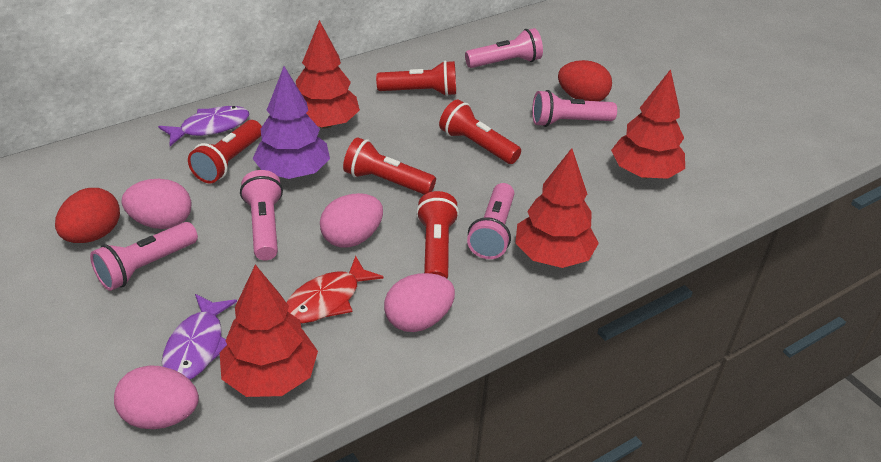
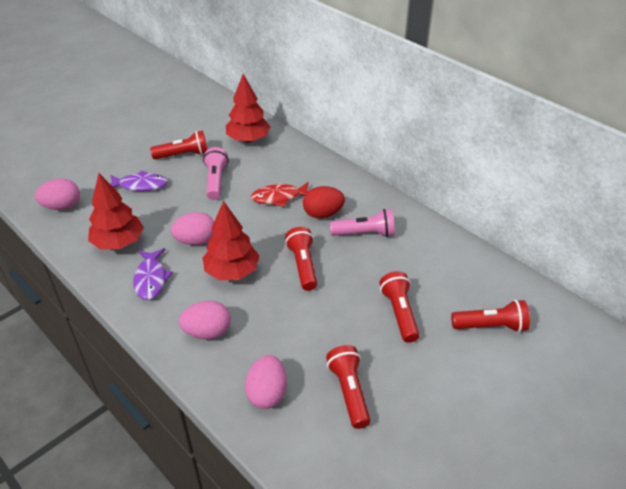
pink flashlight: [90,222,198,291] [240,170,283,260] [465,28,543,68] [467,183,514,259] [532,90,617,127] = 5 -> [203,147,229,200] [330,209,394,237] = 2
purple tree: [252,66,330,179] = 1 -> none = 0
red egg: [55,188,120,243] [558,60,612,101] = 2 -> [303,186,345,218] = 1
red tree: [220,265,318,397] [296,20,360,128] [515,148,599,268] [611,69,685,179] = 4 -> [88,173,144,249] [202,201,260,280] [226,74,270,143] = 3

